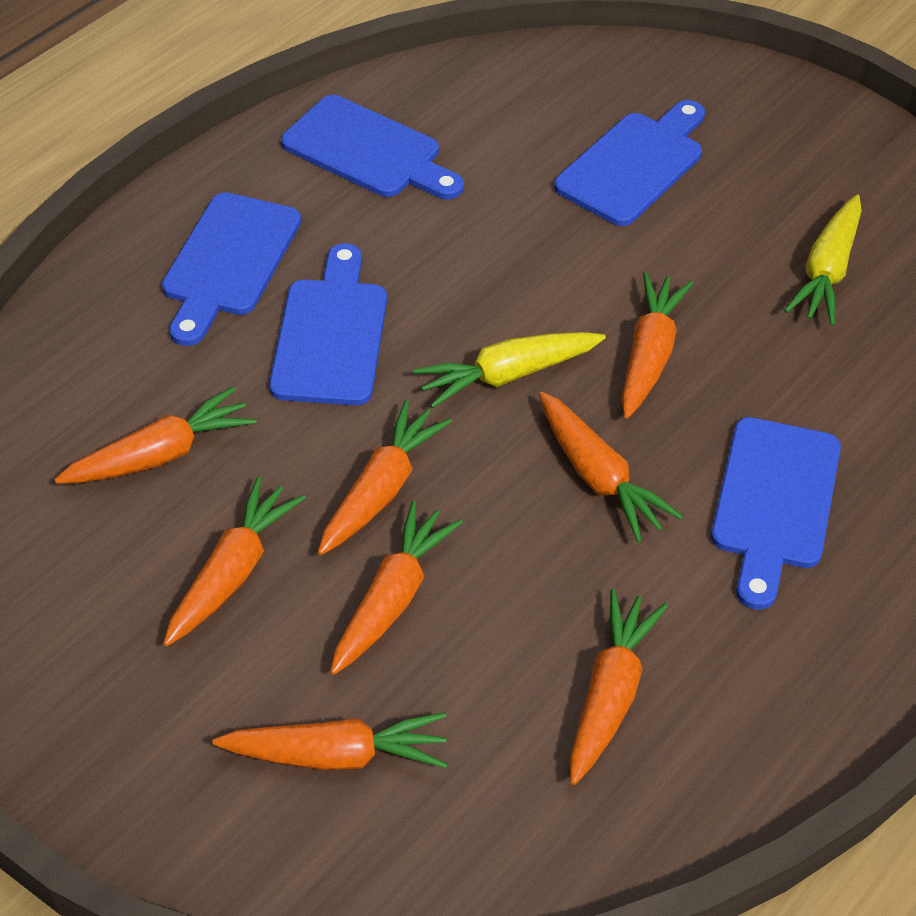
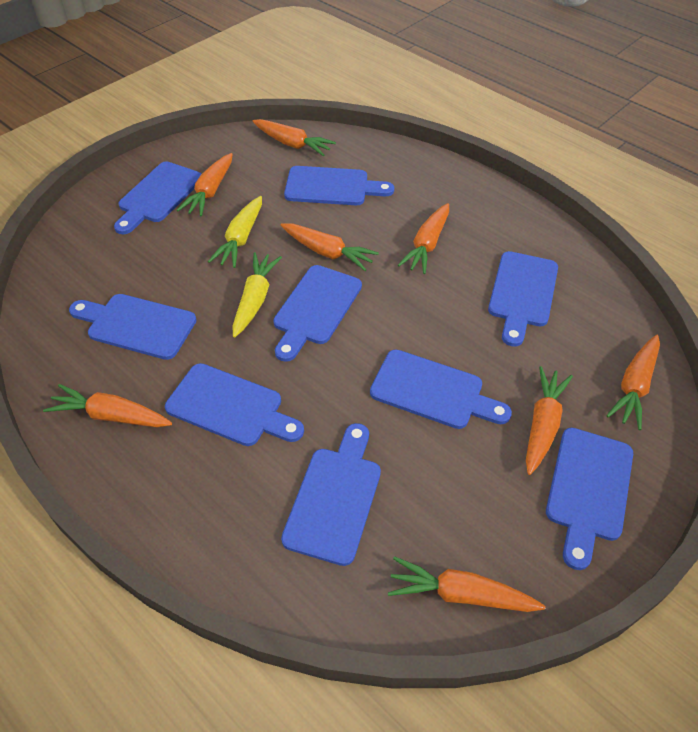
blue cutting board: [162,192,301,346] [269,243,387,405] [281,95,464,199] [554,100,705,226] [711,417,841,610] = 5 -> [69,294,197,360] [114,161,201,234] [165,363,304,446] [273,265,362,362] [281,423,381,566] [284,166,394,205] [370,350,512,429] [488,251,558,347] [546,428,633,570] = 9

